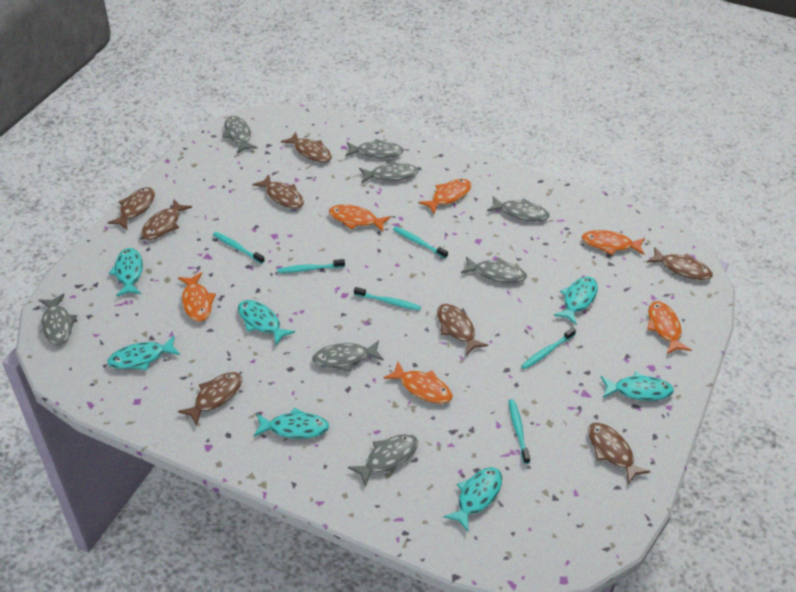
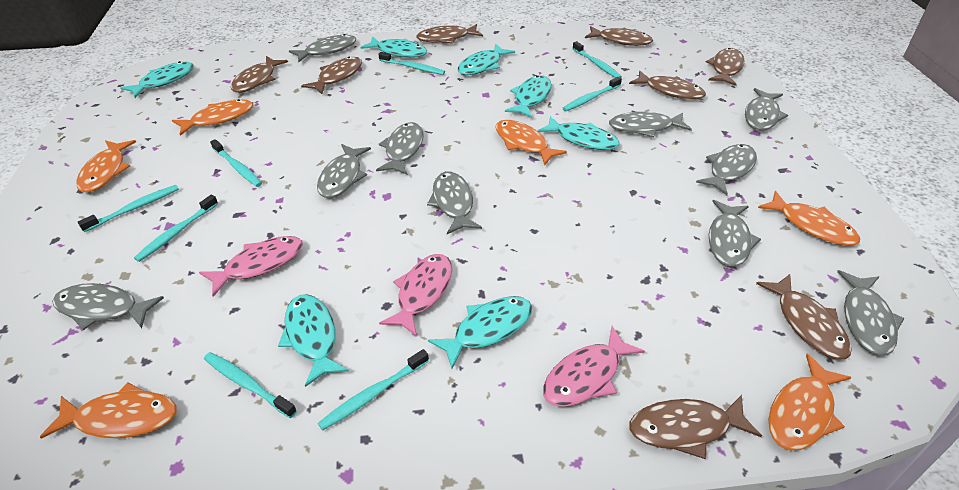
grey fish: [39,294,77,345] [222,116,258,153] [312,340,384,372] [345,139,404,158] [348,434,418,486] [359,161,419,183] [461,256,527,283] [487,196,549,221] = 8 -> [52,283,164,330] [289,34,356,62] [317,144,371,198] [376,122,424,174] [427,171,482,234] [609,112,692,137] [696,144,757,195] [709,200,761,267] [745,88,788,131] [837,270,905,356] = 10
pink fish: none = 0 -> [199,236,303,297] [379,254,452,336] [543,326,645,407] = 3
turquoise toothbrush: [213,232,265,264] [277,259,345,273] [354,287,421,311] [393,226,448,258] [509,399,530,464] [521,328,576,369] = 6 -> [78,185,179,232] [134,195,218,262] [204,352,297,418] [210,139,262,187] [318,349,429,430] [378,52,445,75] [563,77,622,111] [572,41,622,78] = 8

